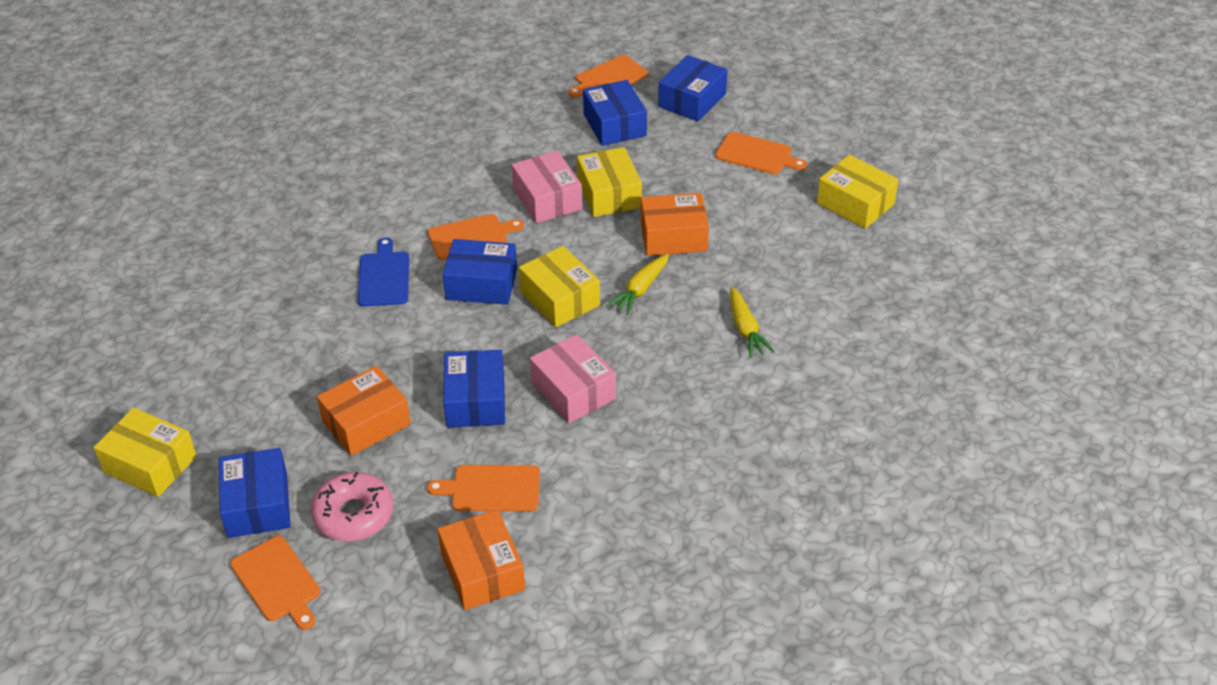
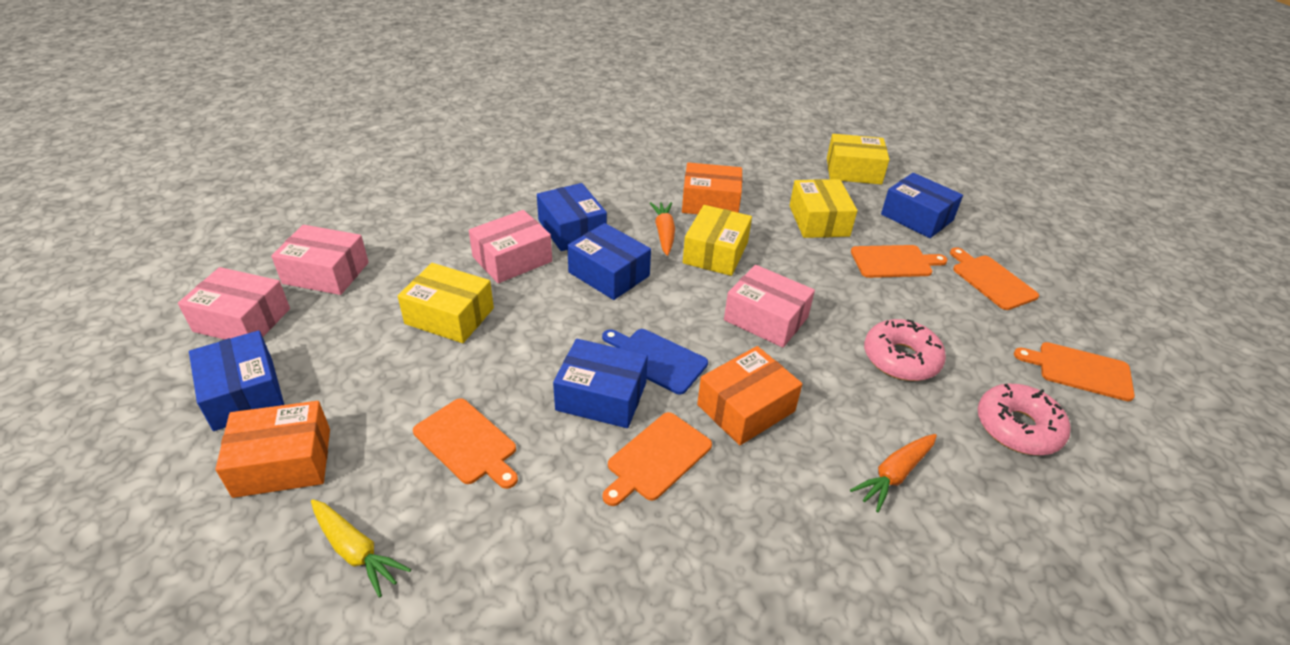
orange carrot: none = 0 -> [650,202,675,256] [850,434,937,512] = 2
pink box: [512,151,582,223] [530,334,616,423] = 2 -> [178,267,290,340] [271,225,369,295] [469,210,552,283] [724,265,815,348] = 4
pink donut: [311,472,394,541] = 1 -> [864,319,946,381] [978,383,1070,455] = 2
yellow carrot: [606,254,669,315] [730,287,775,358] = 2 -> [311,499,411,598] = 1

